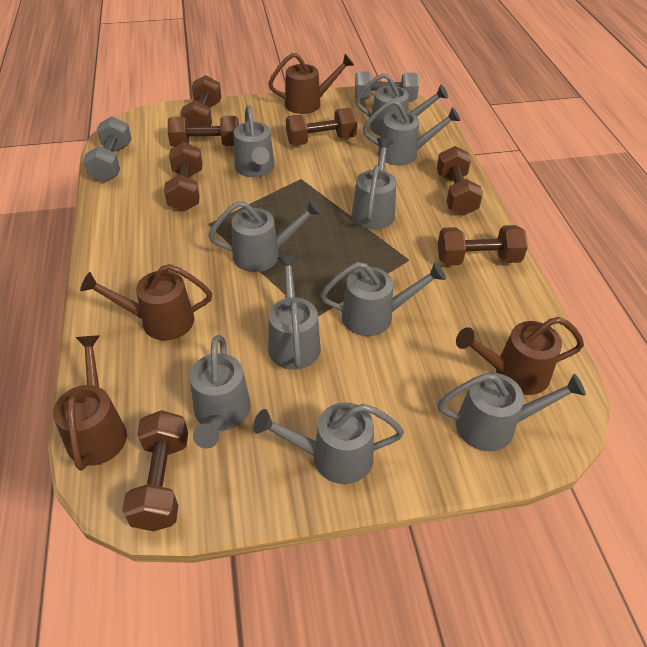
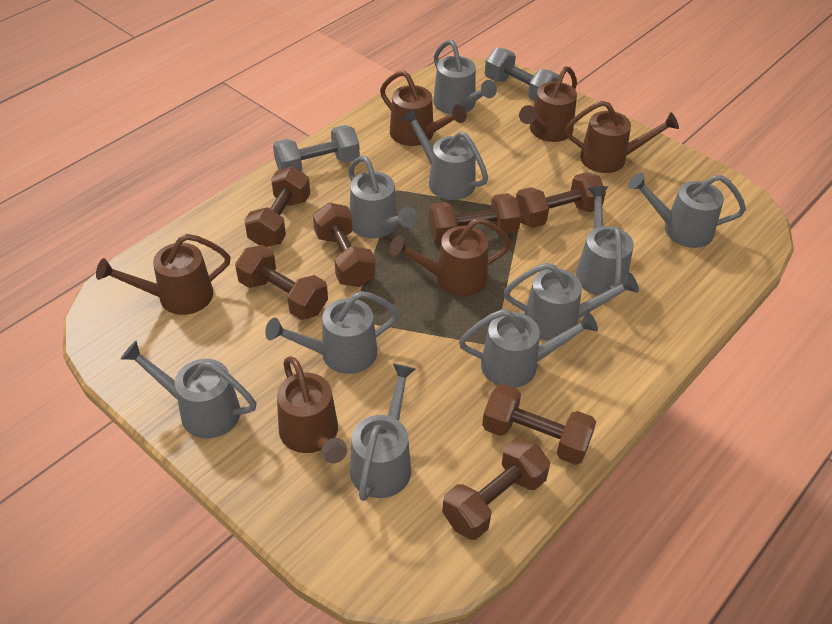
brown watering can: [53,335,127,471] [80,264,212,340] [268,53,354,114] [456,317,584,395] = 4 -> [96,234,230,315] [277,356,347,463] [380,71,467,146] [389,217,512,296] [519,66,577,142] [565,101,679,173] = 6

